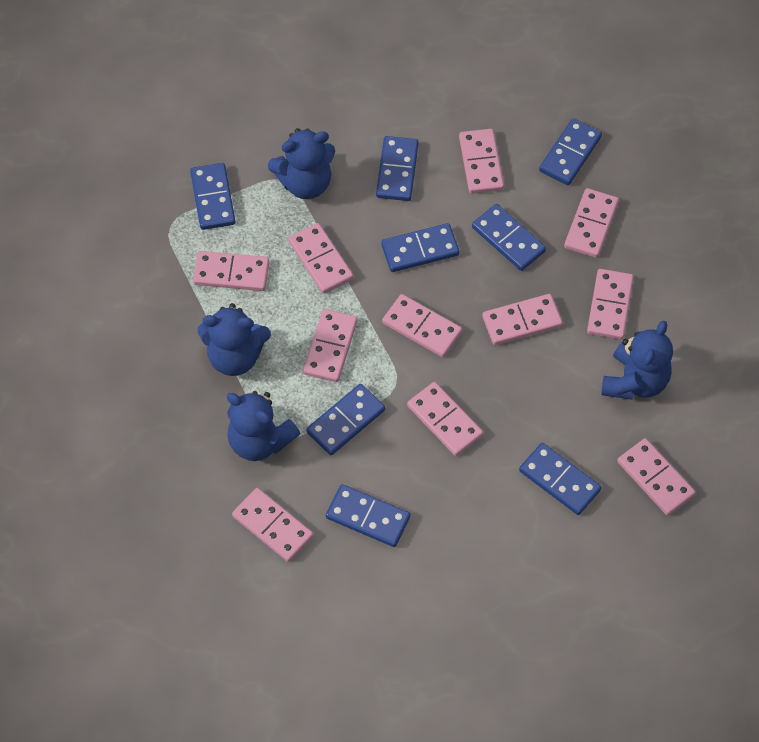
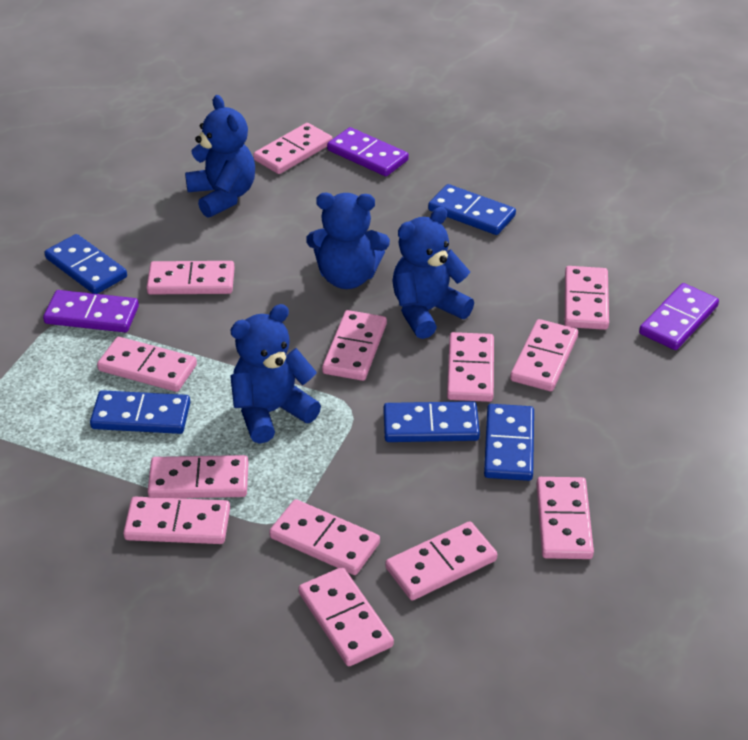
blue domino: [190,163,236,230] [306,384,385,455] [326,484,410,547] [376,136,419,201] [381,223,459,272] [472,204,546,271] [519,443,602,515] [539,118,602,185] = 8 -> [45,234,127,294] [90,390,190,434] [383,401,480,442] [428,184,516,235] [484,404,534,481] = 5
pink domino: [193,251,269,291] [232,488,314,562] [288,223,353,294] [303,309,357,382] [382,294,462,357] [407,382,483,456] [459,129,504,194] [482,294,563,345] [564,188,619,258] [587,269,634,340] [617,438,696,515] = 11 -> [97,337,197,392] [123,497,230,544] [147,261,235,295] [147,455,249,498] [253,123,333,174] [269,499,380,575] [299,567,394,666] [322,310,387,381] [385,521,498,600] [447,332,494,402] [510,319,578,391] [537,477,594,559] [565,266,609,330] = 13
purple domino: none = 0 -> [43,290,139,332] [327,127,409,176] [639,283,719,350] = 3

